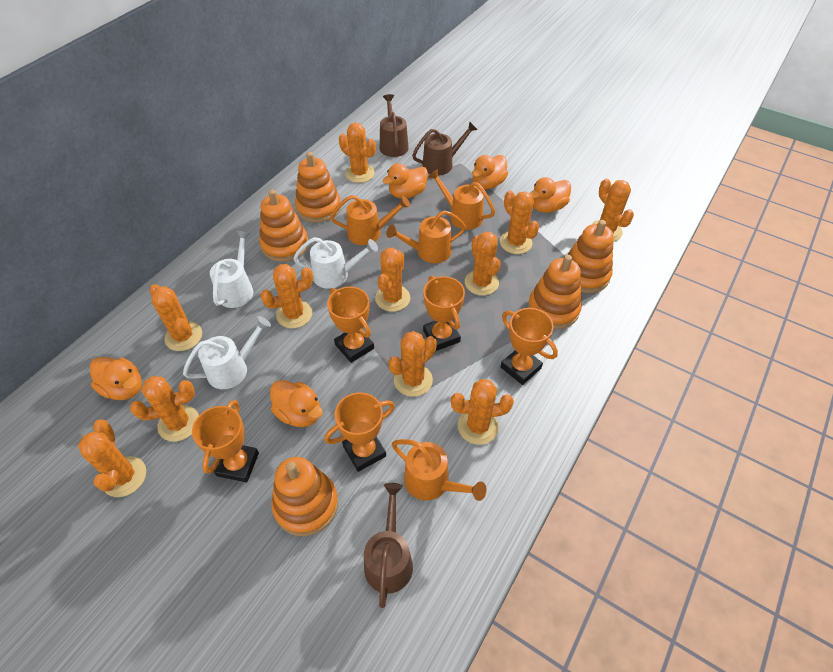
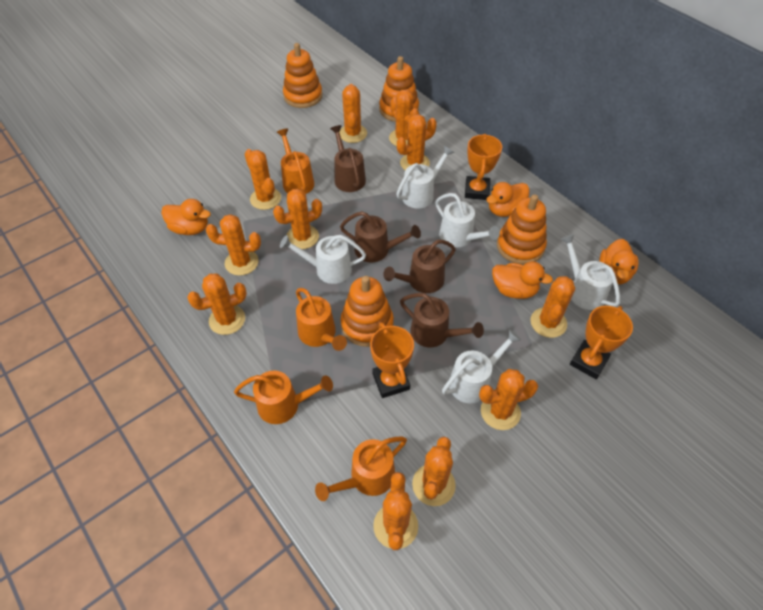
brown watering can: [364,483,413,608] [380,94,409,157] [412,122,478,175] = 3 -> [330,125,366,192] [340,211,421,263] [383,240,456,293] [400,293,484,347] = 4
orange duck: [90,357,142,400] [270,380,323,427] [382,163,428,199] [472,155,508,189] [530,177,571,213] = 5 -> [161,199,211,235] [486,182,530,217] [492,261,553,299] [599,239,638,284] = 4
orange stacking toy: [259,189,308,262] [271,457,338,536] [295,152,341,223] [528,255,582,329] [568,220,614,293] = 5 -> [283,43,322,108] [340,276,394,347] [379,56,419,122] [497,194,547,264] = 4
orange trophy: [192,400,259,482] [324,392,395,472] [327,287,374,363] [423,275,465,351] [501,308,558,385] = 5 -> [370,322,414,398] [465,134,502,200] [570,306,633,379] = 3
white watering can: [183,316,271,389] [210,231,253,308] [293,237,378,289] = 3 -> [280,235,366,284] [396,146,454,209] [435,193,500,247] [442,329,521,403] [560,234,620,310] = 5

